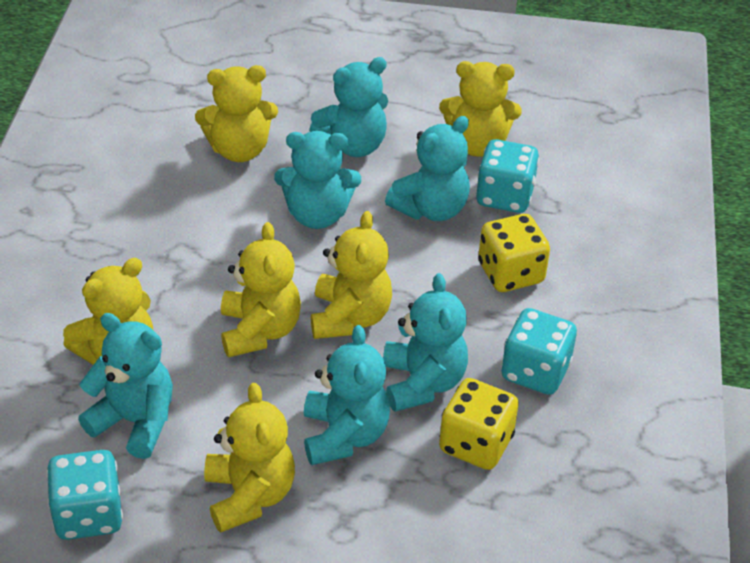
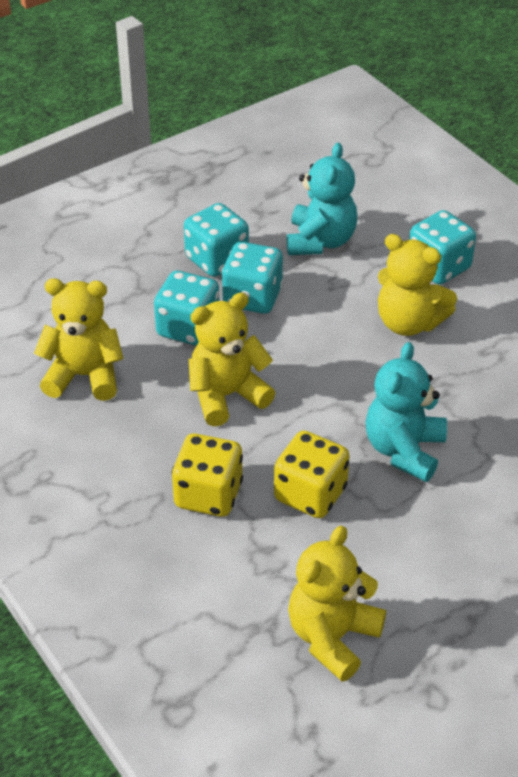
turquoise dice: [46,450,123,540] [476,139,539,213] [502,308,577,395] = 3 -> [154,271,219,346] [184,203,249,277] [222,242,283,314] [409,210,476,284] = 4
turquoise teddy bear: [78,313,173,459] [274,131,361,229] [304,325,390,465] [309,57,388,157] [383,273,468,412] [385,116,470,221] = 6 -> [287,143,357,255] [365,342,447,482] = 2
yellow teddy bear: [63,258,154,365] [195,65,278,162] [204,383,295,533] [221,222,301,358] [311,211,392,339] [439,61,522,157] = 6 -> [34,278,123,401] [189,293,275,427] [288,525,386,682] [378,234,457,336] = 4

